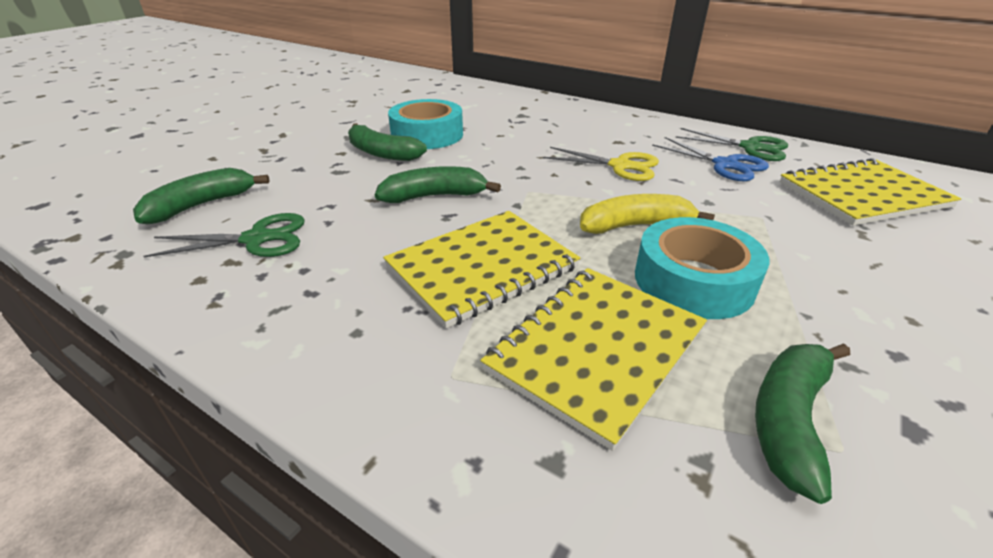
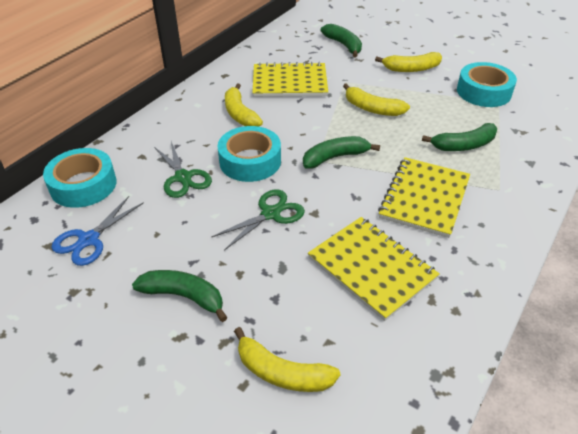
turquoise tape: [388,99,463,149] [635,217,770,319] = 2 -> [43,148,117,208] [217,126,281,182] [457,62,517,107] = 3
yellow banana: [580,194,715,234] = 1 -> [225,83,263,127] [234,327,340,392] [343,83,410,116] [375,52,442,72] = 4
yellow scissors: [543,147,659,181] = 1 -> none = 0

